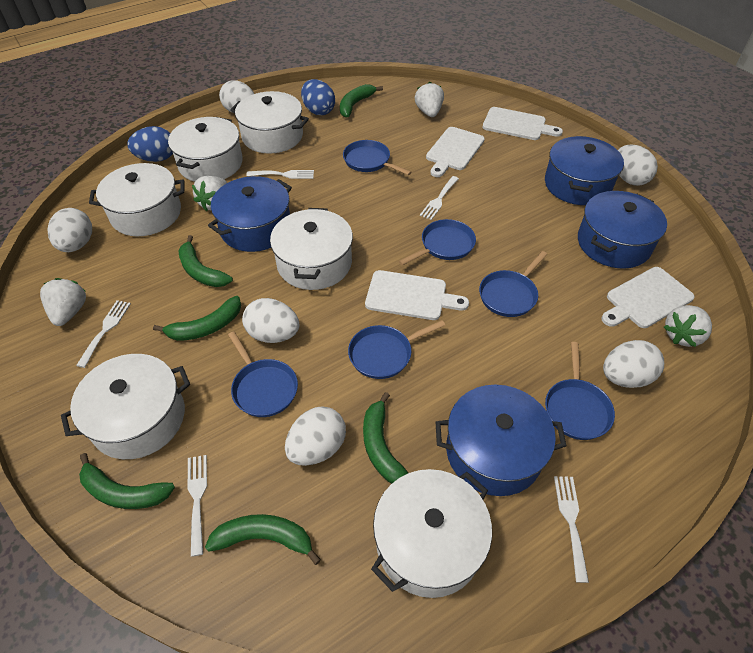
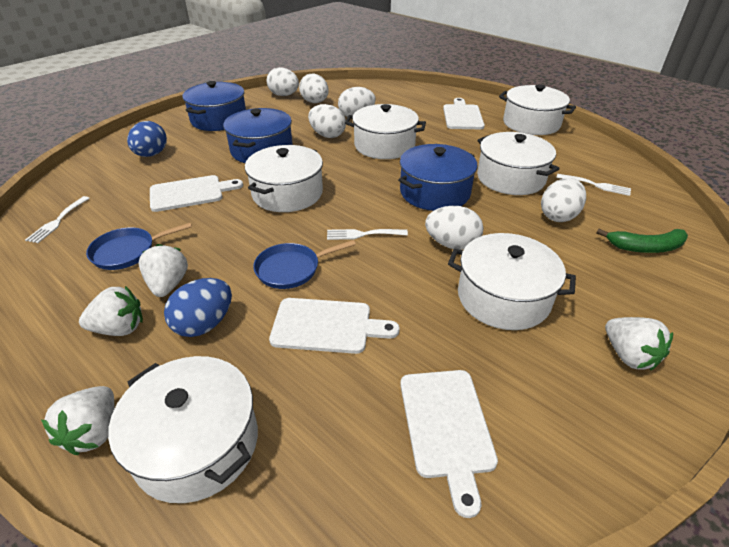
blue pan: [228,331,298,417] [343,140,411,175] [348,320,445,379] [399,219,476,266] [479,251,547,317] [545,342,615,440] = 6 -> [86,223,192,270] [253,240,356,289] = 2
blue pot: [208,176,292,252] [435,385,566,496] [545,136,624,205] [578,191,667,269] = 4 -> [182,81,246,131] [223,108,293,163] [398,144,477,211] = 3
green banana: [79,453,175,509] [153,296,241,341] [178,235,233,287] [205,514,321,565] [340,84,383,118] [363,392,408,483] = 6 -> [596,229,688,253] = 1
white fork: [76,300,131,368] [187,455,207,557] [246,170,314,179] [420,176,459,220] [554,476,589,583] = 5 -> [25,196,90,243] [327,229,408,240] [556,174,631,196] = 3

